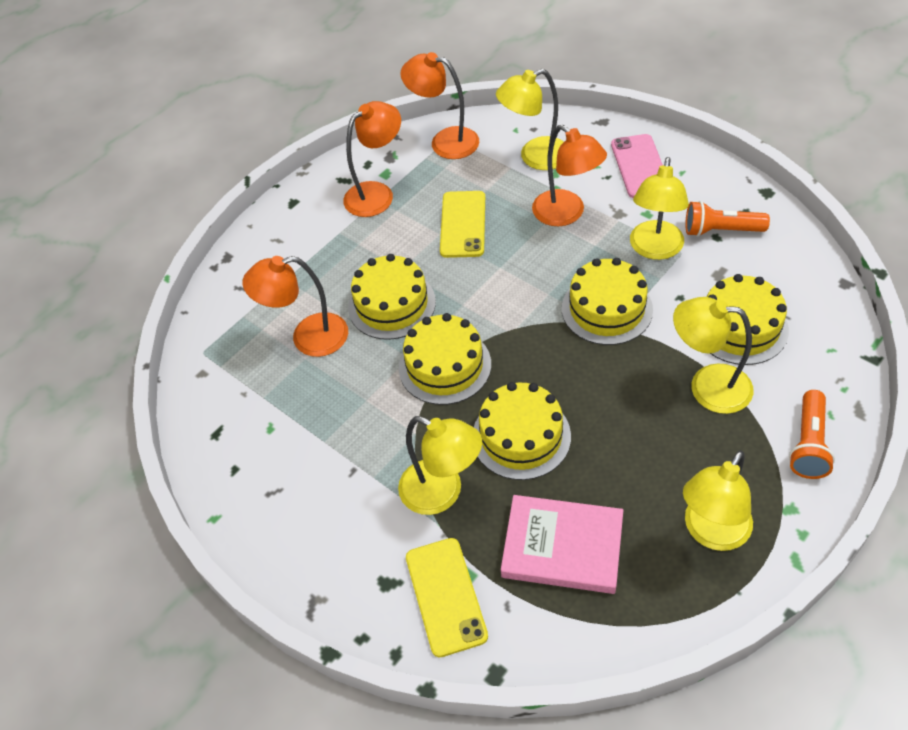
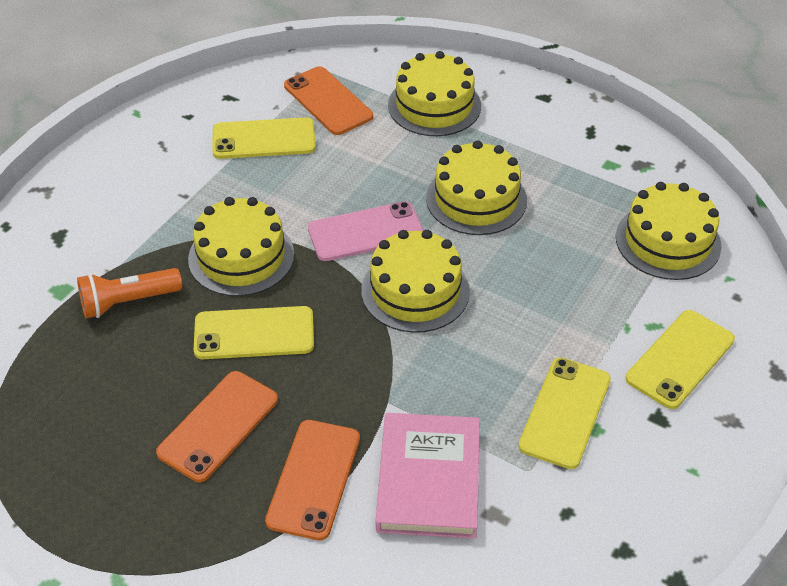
orange flashlight: [685,201,770,237] [789,390,835,479] = 2 -> [77,268,182,318] = 1
orange lamp: [242,256,348,357] [343,101,401,217] [400,52,479,159] [532,125,607,226] = 4 -> none = 0
orange phone: none = 0 -> [156,371,278,482] [265,420,360,541] [284,66,373,135] = 3
yellow lamp: [398,416,482,515] [496,69,564,170] [630,157,689,260] [673,297,754,414] [683,450,753,551] = 5 -> none = 0
yellow phone: [406,538,488,657] [440,191,485,258] = 2 -> [194,306,314,359] [212,117,316,159] [518,357,611,469] [626,310,735,409] = 4

